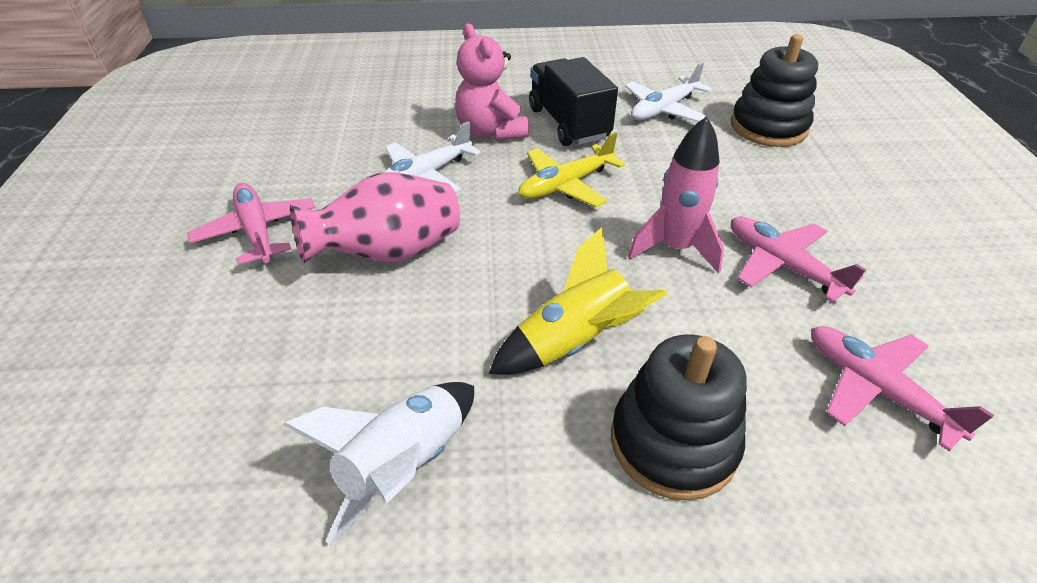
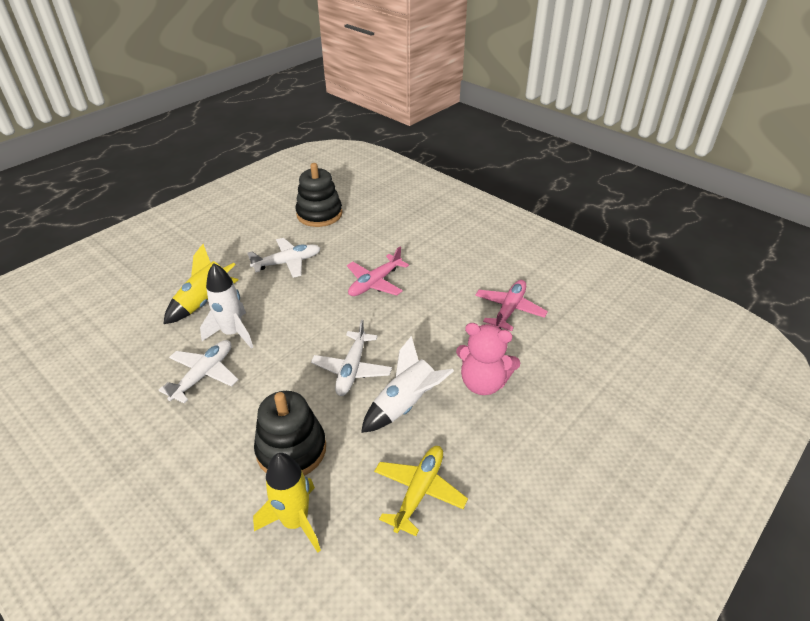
black truck: [529,57,618,146] = 1 -> none = 0
pink plane: [187,183,315,265] [731,217,866,302] [811,326,994,451] = 3 -> [347,247,409,296] [475,280,548,331] = 2
pink rocket: [628,116,724,273] = 1 -> none = 0
pink vase: [290,172,460,263] = 1 -> none = 0
white plane: [383,121,481,193] [625,62,712,122] = 2 -> [159,340,239,403] [247,238,321,278] [311,319,392,396] = 3
white rocket: [283,382,474,545] = 1 -> [200,263,253,349] [361,336,454,433] = 2
yellow rocket: [489,227,667,375] = 1 -> [163,244,239,324] [253,453,321,552] = 2

